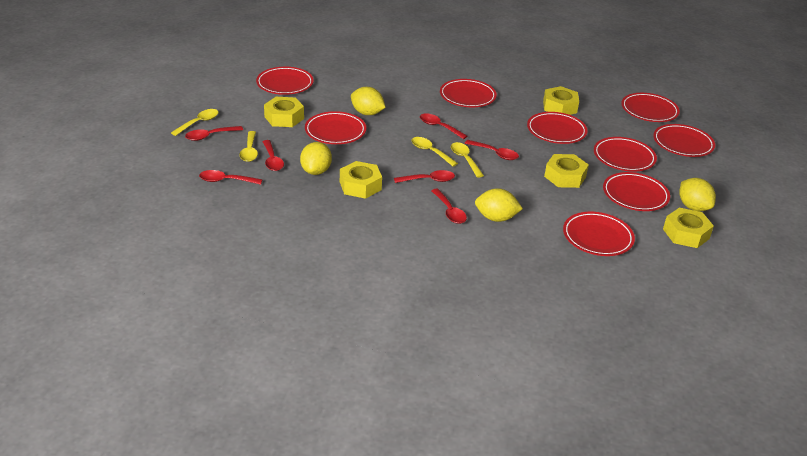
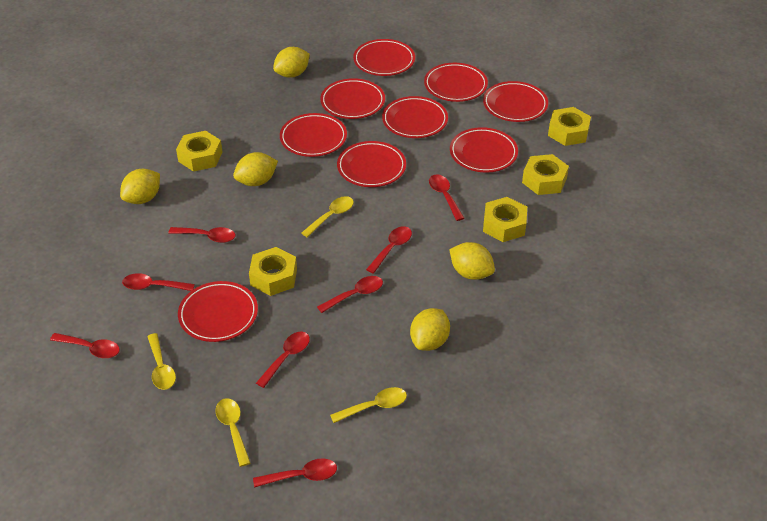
red spoon: [185,126,243,141] [199,170,262,185] [263,140,284,171] [394,170,455,183] [420,113,467,139] [431,189,467,224] [465,140,519,160] = 7 -> [50,333,120,358] [122,273,195,291] [169,227,236,243] [253,459,337,487] [256,332,310,388] [317,276,383,313] [366,226,412,274] [429,174,464,221] = 8
yellow lemon: [300,142,332,175] [351,87,386,115] [475,188,523,222] [679,178,716,211] = 4 -> [120,169,160,204] [233,152,278,186] [273,47,310,78] [410,308,450,351] [449,242,495,280] = 5

